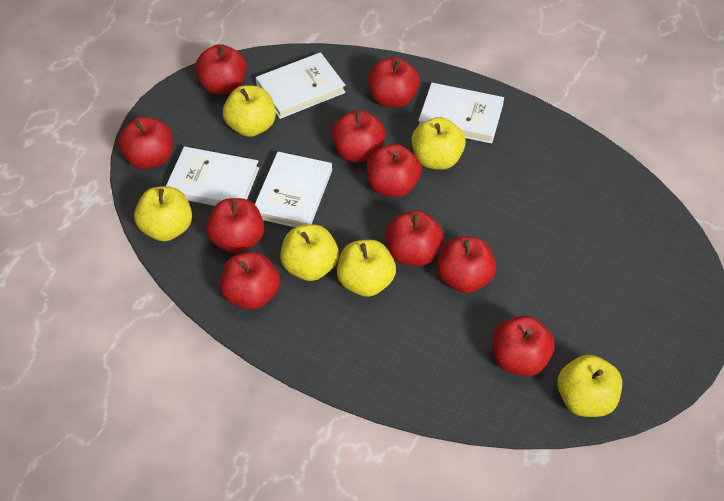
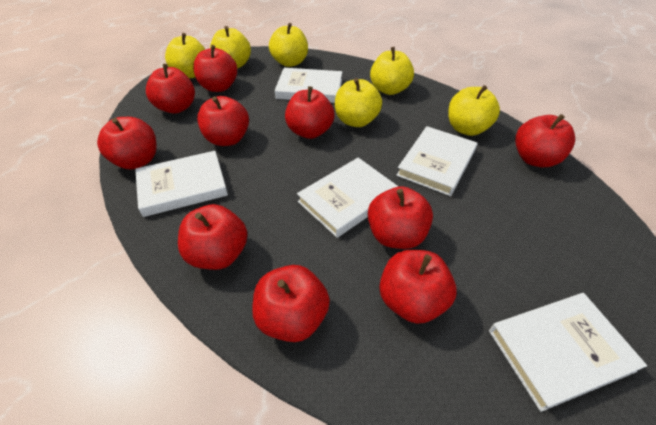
white book: [166,146,259,206] [255,52,346,119] [255,152,332,227] [418,83,504,144] = 4 -> [135,151,228,217] [275,68,342,103] [297,158,399,238] [396,126,477,196] [489,293,647,412] = 5

